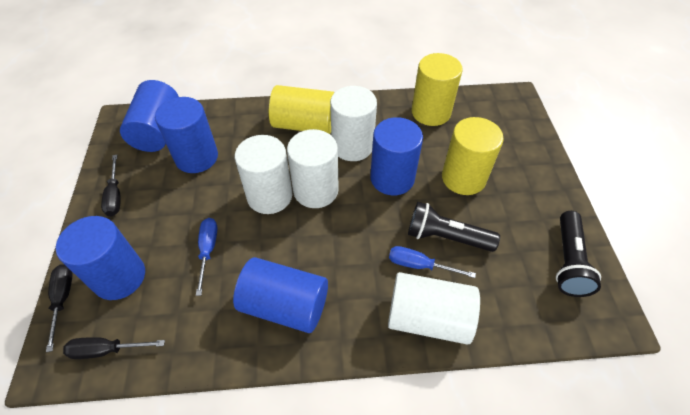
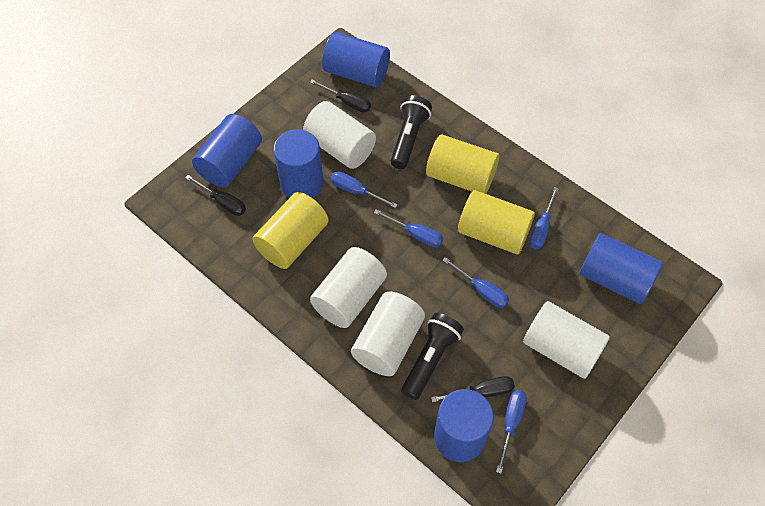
blue screwdriver: [196,218,218,296] [389,246,476,278] = 2 -> [331,171,397,208] [374,210,443,247] [442,257,509,308] [496,390,527,473] [529,187,559,249] = 5

